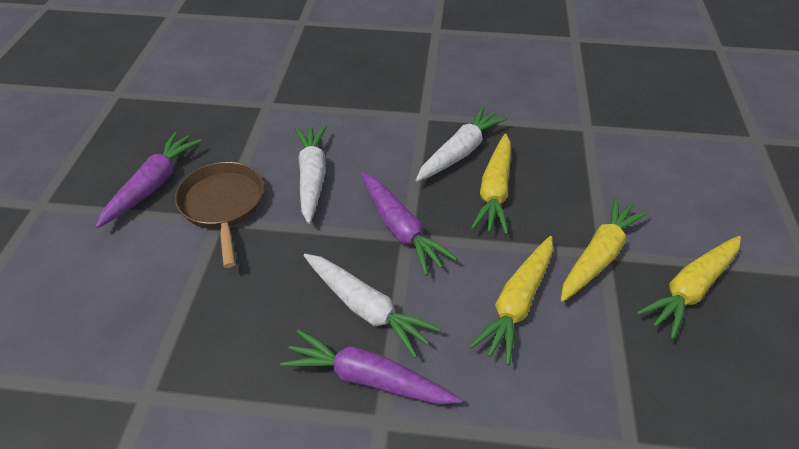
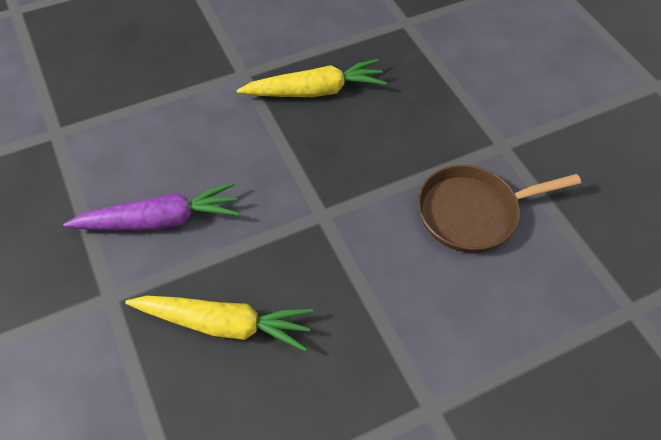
purple carrot: [96,132,202,228] [280,330,462,404] [361,172,457,276] = 3 -> [63,182,240,230] = 1
white carrot: [295,125,327,224] [304,254,441,358] [416,106,508,182] = 3 -> none = 0
yellow carrot: [469,236,553,365] [471,134,511,235] [561,197,649,302] [637,236,741,339] = 4 -> [125,296,313,351] [237,59,387,97] = 2

